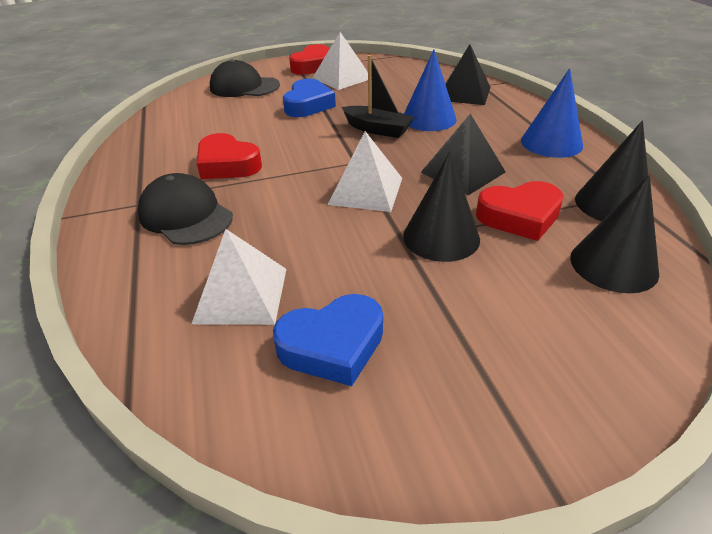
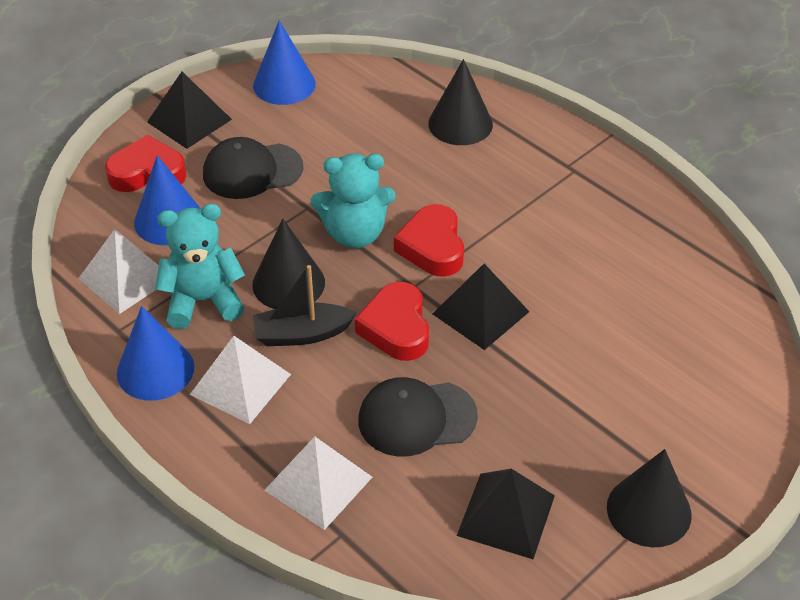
black pyramid: [421,114,506,195] [445,44,491,105] = 2 -> [147,72,232,149] [432,264,529,350] [457,469,555,559] = 3
blue cone: [404,50,456,131] [521,68,583,158] = 2 -> [117,306,194,401] [134,155,201,245] [253,20,316,105] = 3
blue heart: [273,294,383,386] [283,79,336,117] = 2 -> none = 0
turquoise teddy bear: none = 0 -> [155,204,245,329] [311,154,396,248] = 2

